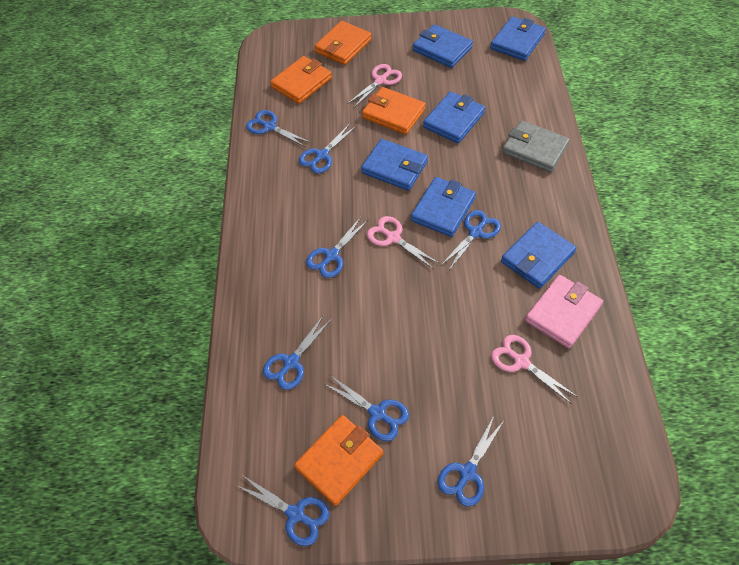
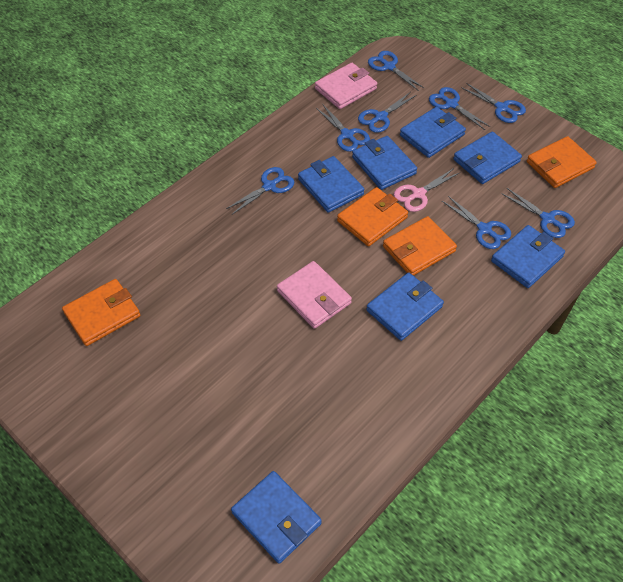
blue wallet: [361,139,428,191] [411,177,476,237] [413,24,473,68] [423,91,485,143] [490,16,546,61] [501,222,577,289] = 6 -> [231,471,322,564] [298,156,364,213] [352,136,417,190] [366,273,444,341] [400,107,466,158] [453,132,522,184] [491,225,565,288] = 7
grey wallet: [502,120,570,173] = 1 -> none = 0
pink scissors: [347,64,402,107] [367,216,440,269] [491,335,578,404] = 3 -> [394,168,459,212] = 1
pink wallet: [525,275,603,348] = 1 -> [277,261,352,329] [315,63,377,109] = 2

